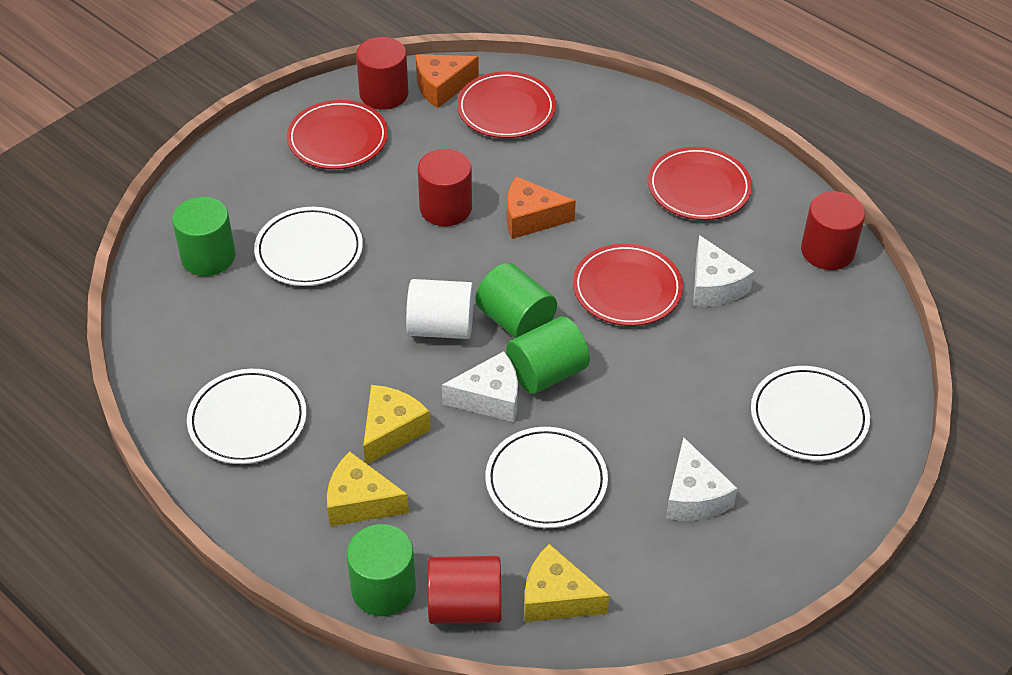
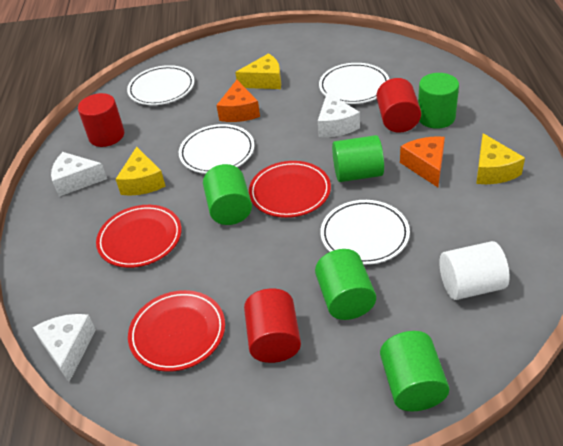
green cylinder: [172,197,235,276] [347,524,416,616] [475,263,557,338] [506,316,590,394] = 4 -> [203,164,252,225] [315,249,376,320] [332,135,384,182] [380,331,450,411] [418,73,459,129] = 5
red cylinder: [356,37,408,110] [418,149,472,226] [427,556,502,624] [801,191,865,270] = 4 -> [78,93,124,147] [244,288,301,363] [376,78,421,133] = 3
red plate: [287,100,388,169] [457,71,556,138] [573,243,683,326] [648,147,752,220] = 4 -> [96,205,181,268] [128,290,225,372] [249,161,331,218] = 3

